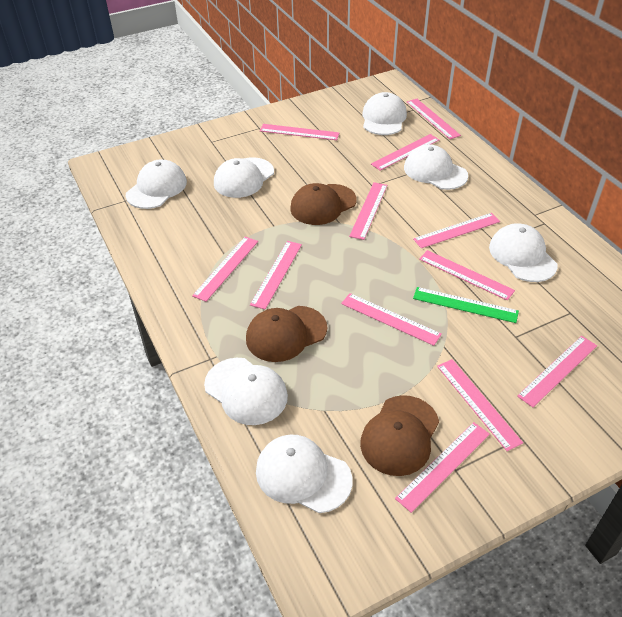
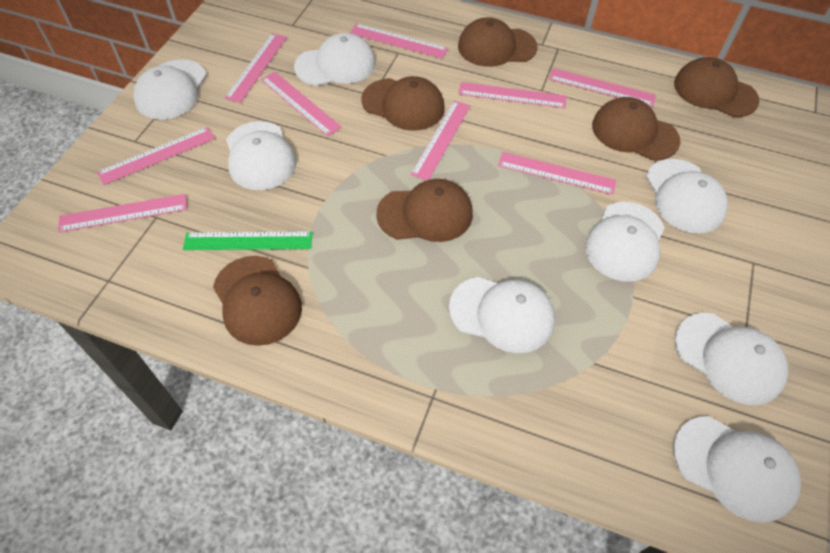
brown cap: [246,306,327,362] [290,183,357,225] [360,395,439,476] = 3 -> [213,256,302,346] [361,76,445,131] [376,179,473,242] [458,17,537,67] [592,97,681,161] [674,57,760,117] = 6
pink ruler: [192,237,258,302] [250,241,302,309] [260,124,339,140] [341,293,442,346] [349,182,387,240] [371,134,439,171] [395,422,490,513] [407,99,461,139] [413,213,500,248] [419,250,515,300] [437,359,523,451] [517,336,597,407] = 12 -> [58,194,187,232] [97,127,215,185] [225,33,287,103] [261,72,342,136] [350,23,448,59] [411,100,470,180] [459,82,566,108] [498,152,616,195] [549,68,656,107] = 9
white cap: [126,160,187,209] [204,358,288,425] [214,157,274,198] [256,435,352,513] [363,92,407,135] [404,145,468,190] [489,223,558,282] = 7 -> [133,59,207,120] [226,121,297,190] [294,33,376,86] [449,277,555,353] [585,202,665,282] [646,159,728,233] [673,416,801,523] [675,313,788,405] = 8

